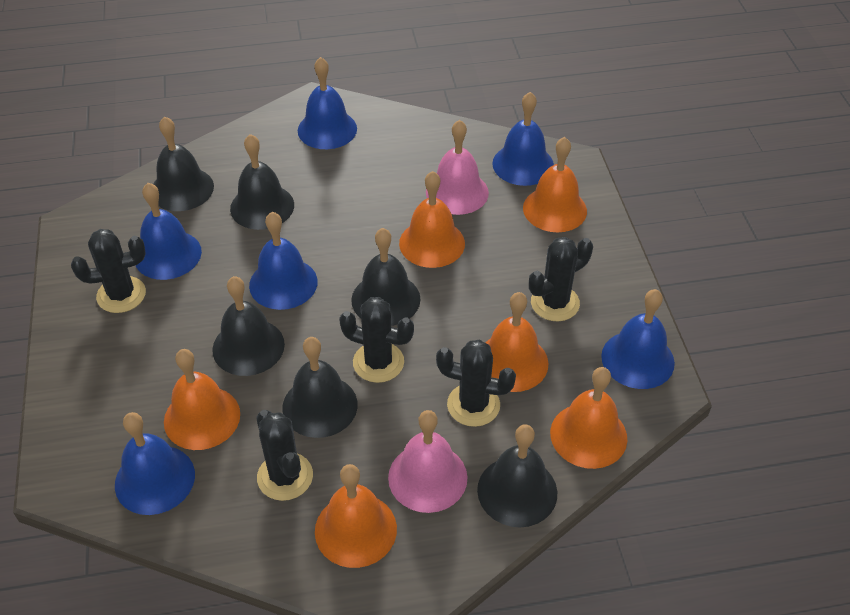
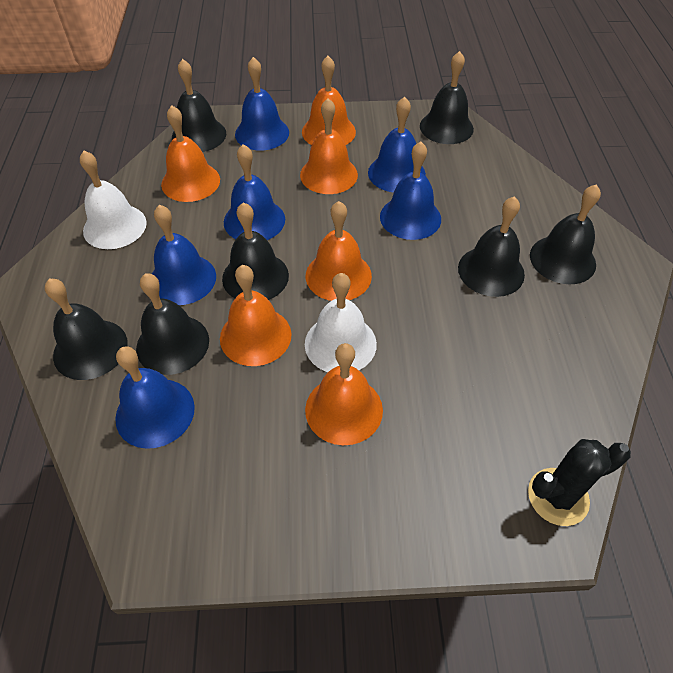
black bell: [153,116,214,211] [212,276,285,376] [230,134,294,230] [282,337,358,438] [351,228,421,326] [477,425,557,527] = 6 -> [45,279,128,380] [136,273,209,375] [172,59,226,152] [222,202,289,300] [420,51,474,144] [458,196,525,297] [530,184,601,284] = 7
black cactus: [71,229,146,313] [256,410,313,501] [339,297,414,383] [436,340,516,427] [529,237,593,321] = 5 -> [528,439,631,526] = 1
pink bell: [388,410,467,513] [426,120,489,215] = 2 -> none = 0
white bell: none = 0 -> [80,151,147,249] [305,273,377,372] = 2

